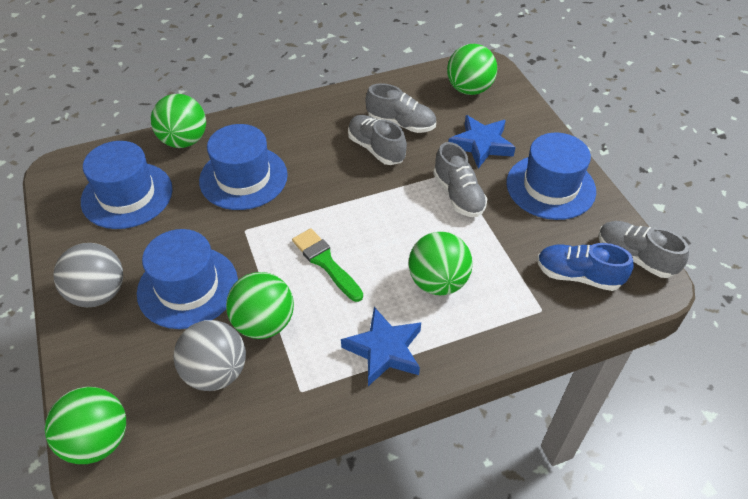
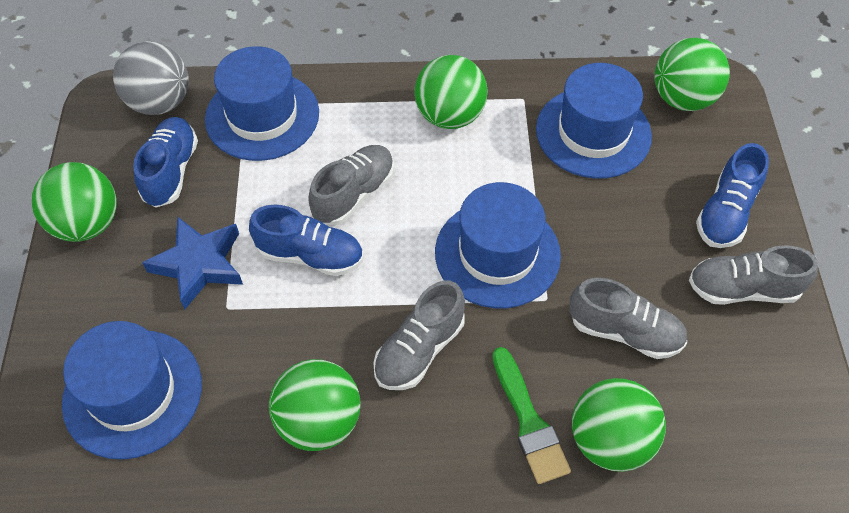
blue shoe: [537,243,634,291] = 1 -> [133,117,198,207] [249,205,363,276] [696,143,769,248] = 3
blue star: [341,307,421,386] [449,115,516,168] = 2 -> [142,216,243,309] = 1
grey ball: [54,243,123,307] [174,320,246,391] = 2 -> [113,41,189,115] = 1

